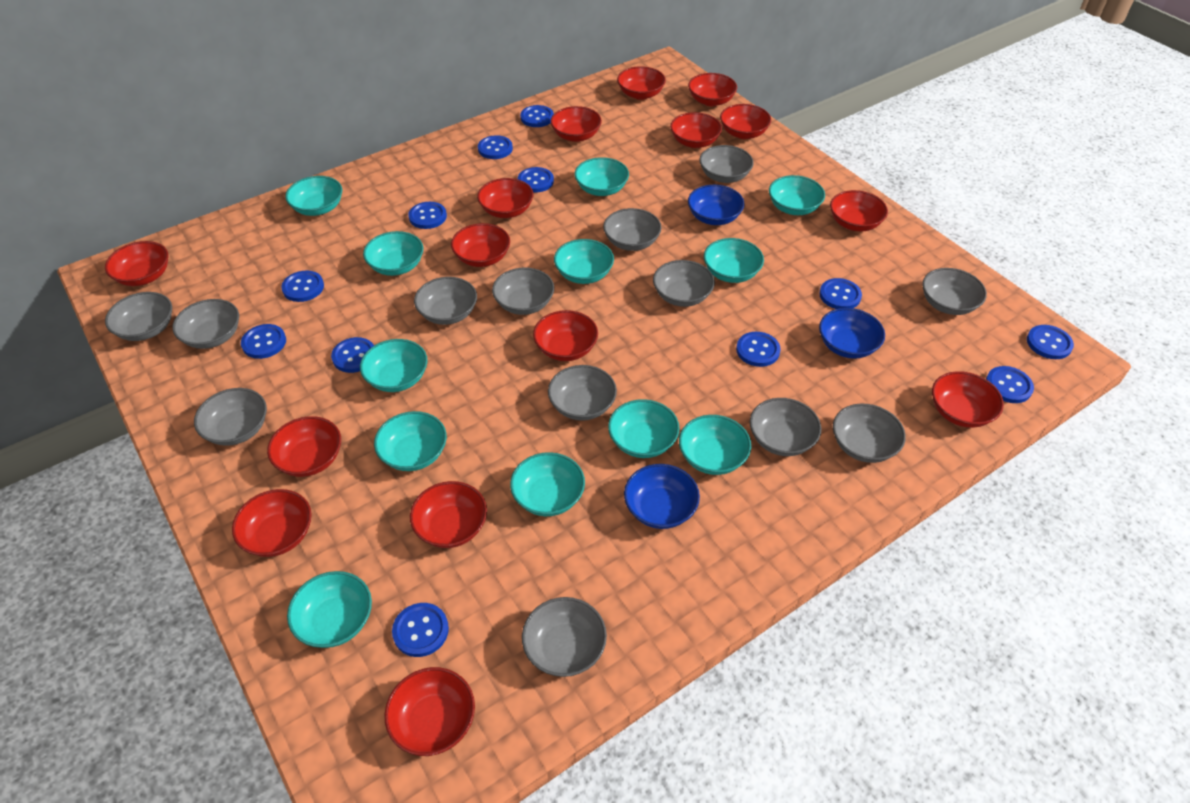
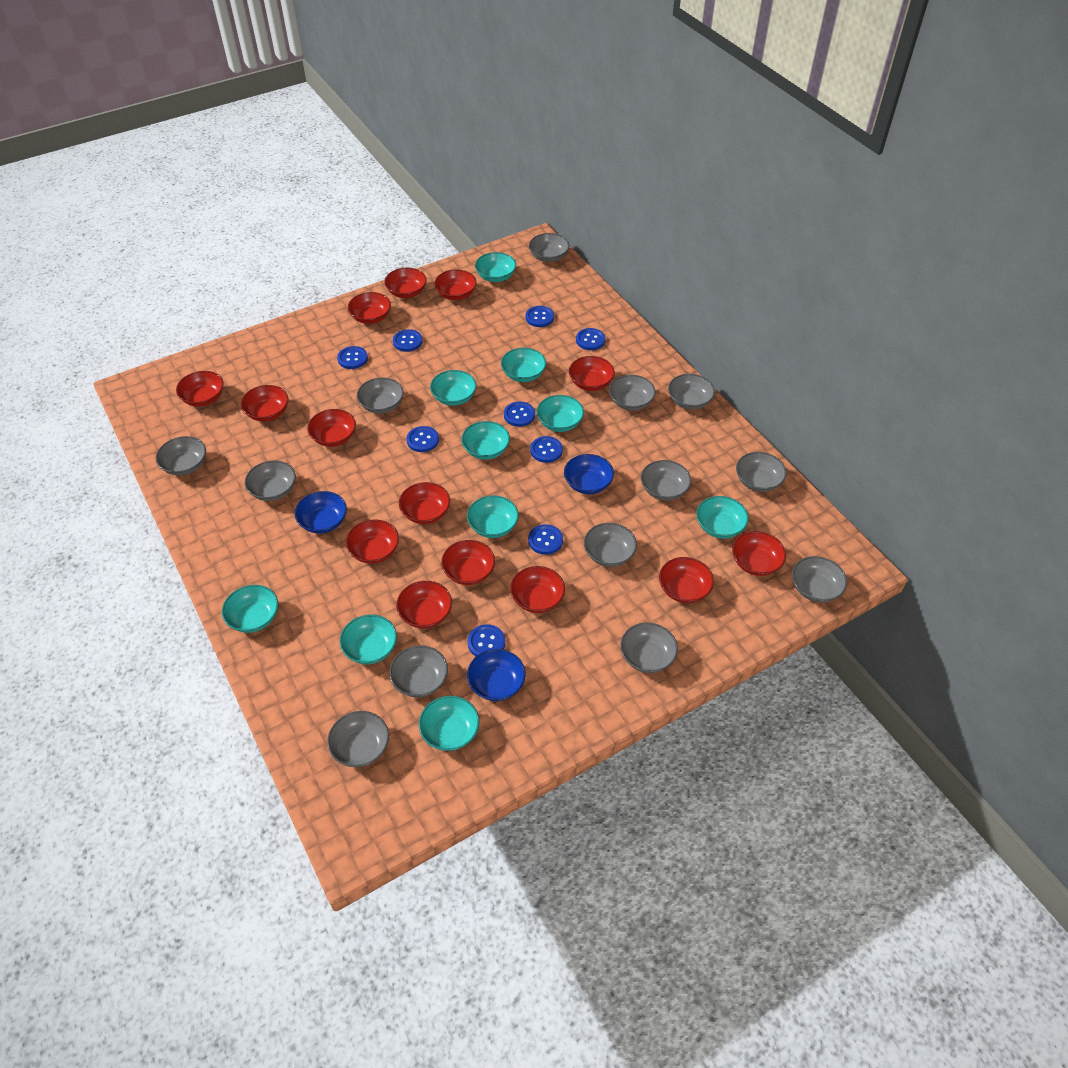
blue button: [241,324,286,359] [281,271,324,302] [331,337,374,373] [392,603,449,657] [408,202,447,229] [478,135,513,159] [518,167,554,193] [520,105,554,127] [736,332,781,367] [819,278,862,309] [986,366,1034,403] [1027,325,1074,359] = 12 -> [337,346,368,369] [393,329,423,352] [407,426,439,452] [467,624,506,656] [504,402,535,427] [525,306,554,327] [528,524,563,555] [530,436,563,463] [576,328,605,350] = 9
red bowl: [105,241,168,286] [232,489,312,557] [267,416,341,477] [385,667,475,756] [410,481,487,548] [451,223,510,267] [477,178,533,218] [533,310,598,361] [550,106,602,142] [617,66,666,100] [670,112,722,148] [688,73,737,106] [720,104,771,139] [830,190,888,231] [932,371,1004,428] = 15 -> [176,371,224,407] [241,385,288,422] [307,409,356,447] [346,520,399,564] [348,292,391,324] [384,268,427,298] [396,581,452,628] [399,482,450,524] [434,269,477,300] [441,540,495,585] [510,566,565,613] [569,356,615,391] [659,557,714,603] [732,531,786,576] = 14
turquoise bowl: [285,176,342,216] [287,571,372,648] [360,339,428,392] [363,231,424,276] [374,411,447,471] [510,452,585,516] [554,239,614,284] [575,157,629,196] [608,399,680,458] [679,415,751,475] [704,238,764,283] [769,175,825,215] = 12 -> [222,585,278,633] [339,615,397,664] [419,696,479,751] [430,370,477,406] [461,421,510,460] [467,495,519,538] [475,252,516,282] [501,348,546,382] [537,395,584,432] [696,496,749,539] = 10

